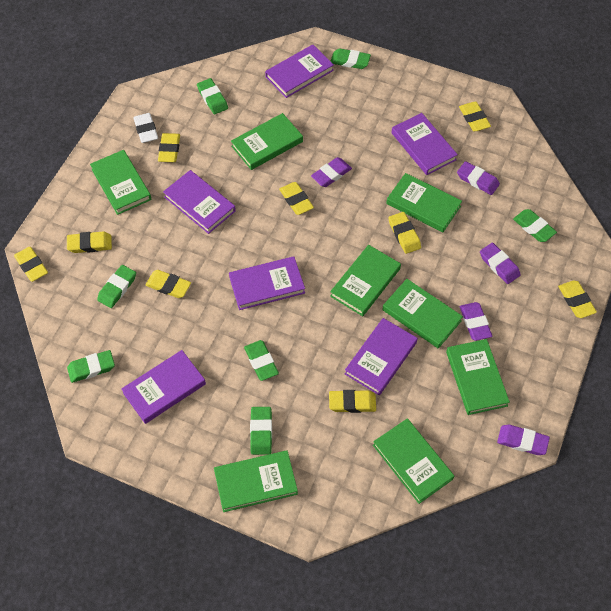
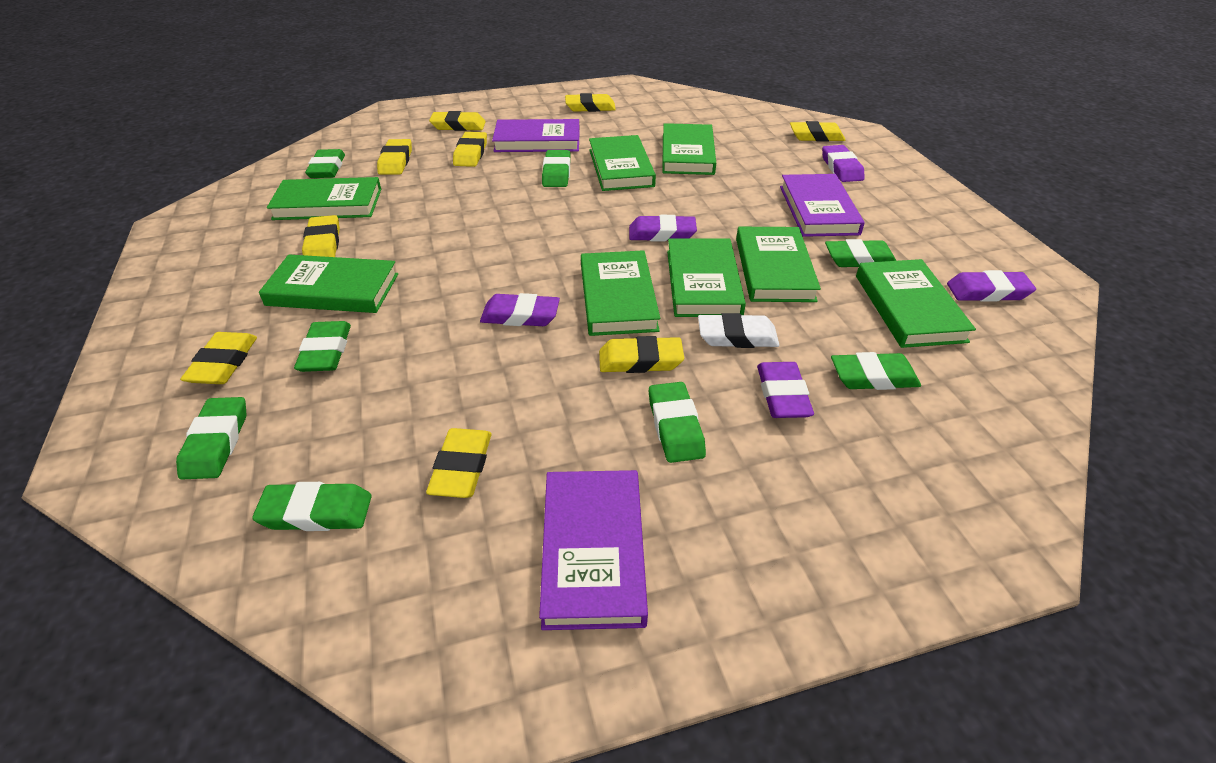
green eraser: [67,350,115,383] [97,265,136,308] [197,78,228,114] [244,340,279,381] [250,407,272,455] [331,48,371,69] [513,209,557,242] = 7 -> [176,397,246,479] [252,482,372,531] [294,321,351,372] [305,149,345,178] [542,150,570,187] [649,382,706,463] [825,239,897,267] [831,352,921,390] = 8
purple book: [121,350,206,424] [163,170,236,234] [229,256,305,310] [265,45,334,98] [345,318,418,395] [391,113,458,175] = 6 -> [492,119,580,152] [539,470,648,630] [780,174,865,237] = 3

